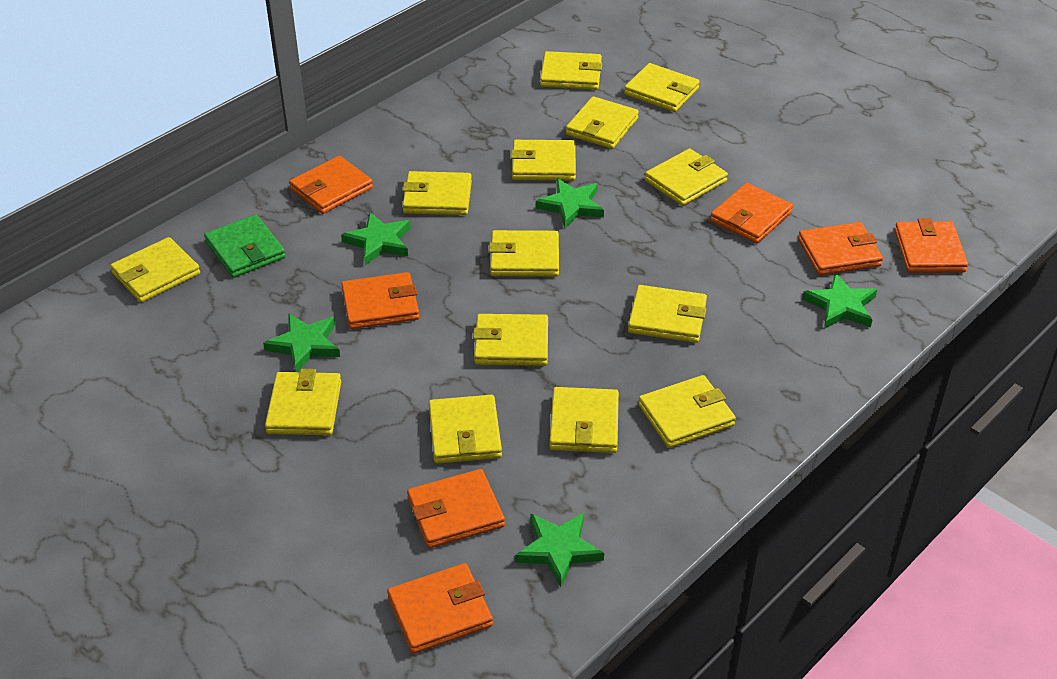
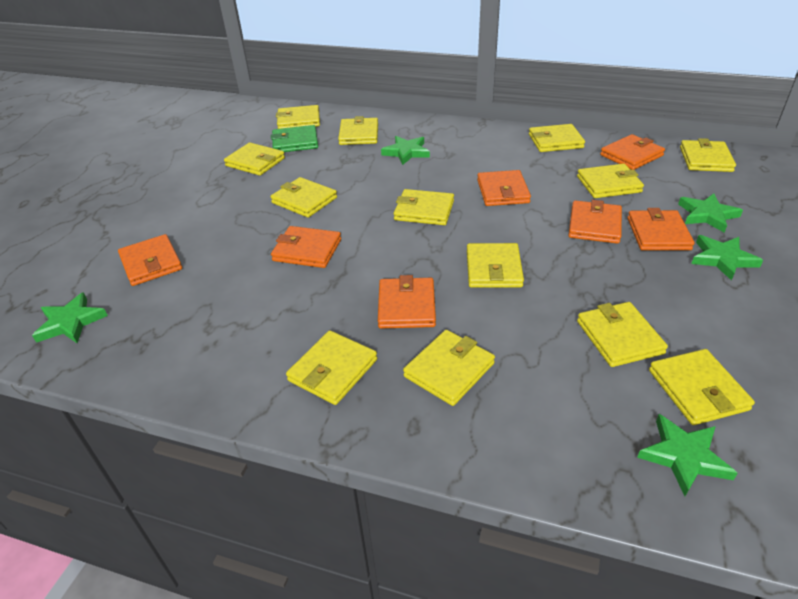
yellow wallet: [110,237,200,302] [265,369,341,435] [402,171,472,215] [429,395,502,464] [473,314,548,366] [489,230,559,277] [511,140,576,181] [540,51,602,90] [549,387,619,453] [566,96,639,149] [624,63,700,112] [628,285,707,343] [638,375,736,448] [645,149,728,206] = 14 -> [224,143,285,176] [270,177,337,218] [276,105,320,129] [286,330,377,405] [338,116,378,145] [394,189,454,225] [403,330,495,406] [467,243,524,287] [529,124,585,152] [577,164,644,198] [577,302,668,367] [649,349,755,425] [680,138,736,172] = 13

